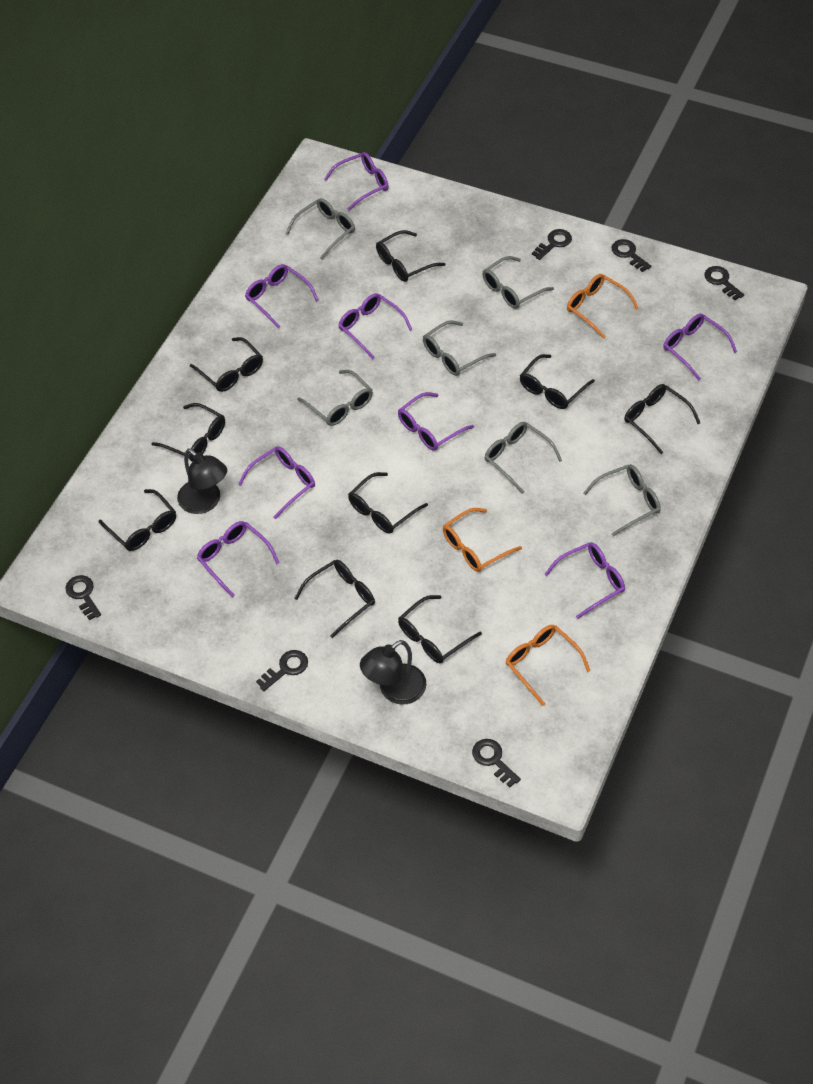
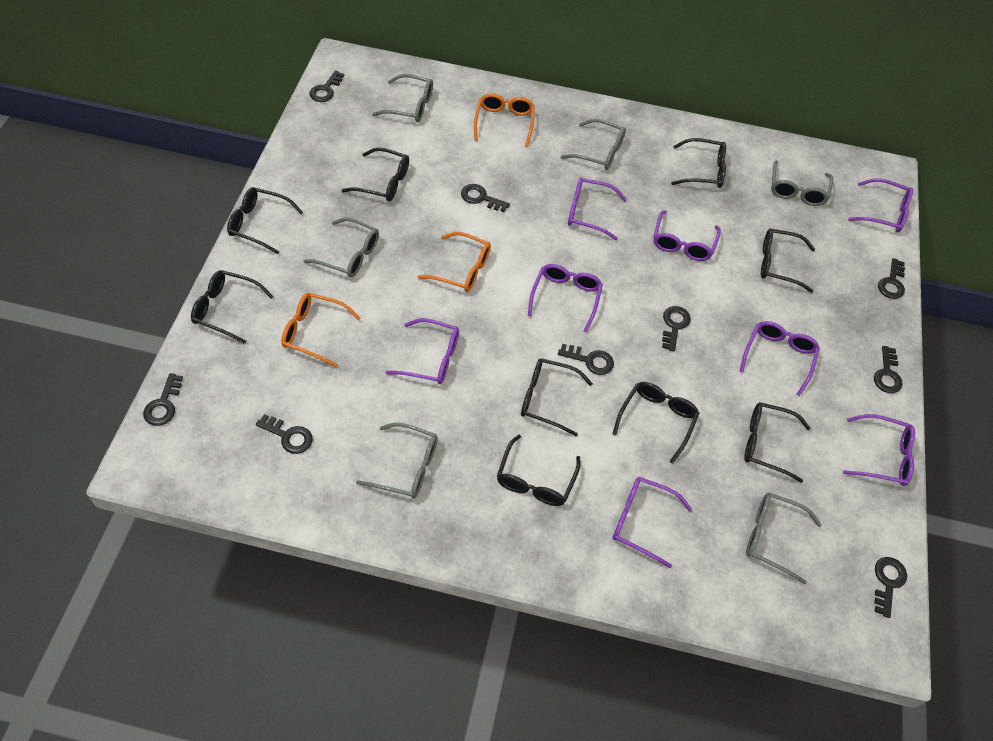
black key: [65,575,101,620] [256,650,308,691] [472,739,521,787] [532,229,572,260] [611,239,651,272] [704,266,744,300] = 6 -> [143,373,183,426] [256,414,313,454] [309,70,344,102] [461,184,510,212] [558,344,614,375] [662,306,691,351] [874,346,903,393] [874,557,907,618] [878,258,905,299] = 9
black lamp: [177,448,227,514] [360,640,426,705] = 2 -> none = 0

